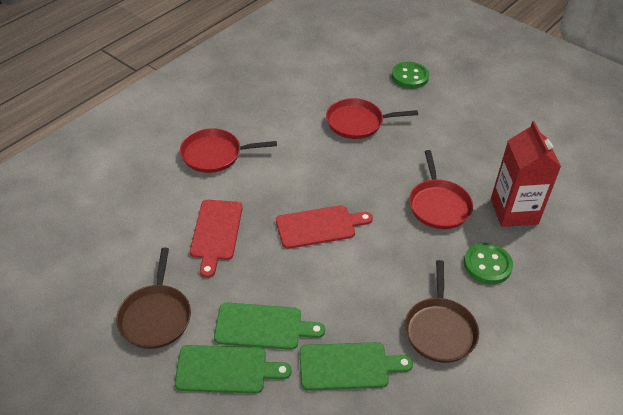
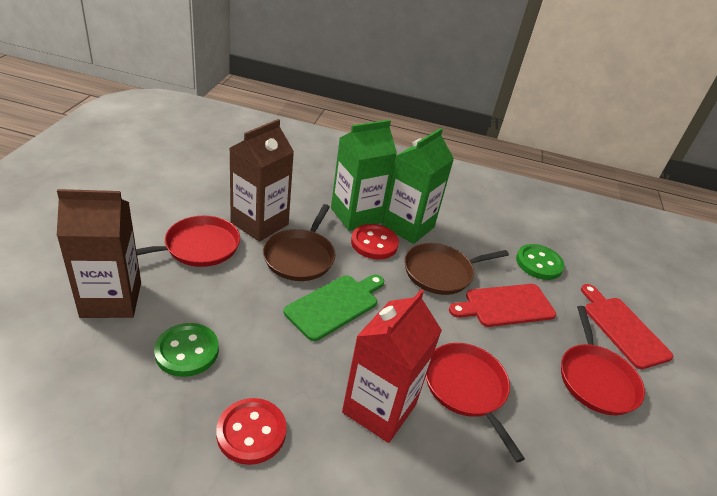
brown carton: none = 0 -> [57,189,141,318] [229,119,294,242] = 2
green carton: none = 0 -> [331,120,397,231] [382,128,454,244] = 2
green cutting board: [175,345,292,393] [214,303,325,350] [300,342,413,391] = 3 -> [284,275,384,341] = 1
red button: none = 0 -> [216,398,287,465] [351,224,399,259] = 2

